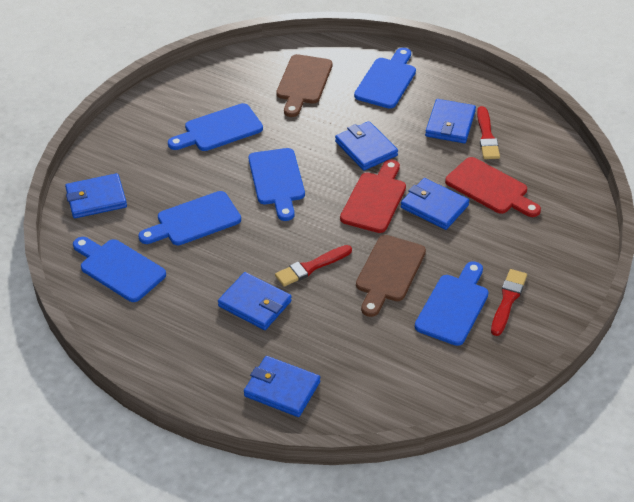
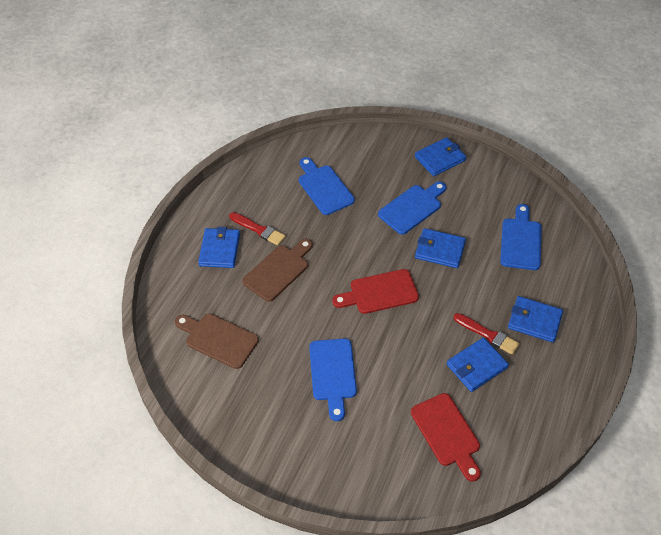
blue cutting board: [73,237,166,302] [138,191,241,245] [168,103,263,151] [249,148,305,221] [354,48,416,109] [415,261,489,346] = 6 -> [299,157,355,215] [309,338,357,421] [378,182,446,234] [500,204,542,270] = 4
blue wallet: [65,173,127,218] [218,272,292,330] [244,356,320,417] [335,121,398,171] [401,178,469,230] [425,99,476,143] = 6 -> [198,227,240,268] [415,137,466,176] [415,228,466,268] [447,338,509,392] [508,296,563,342] = 5
red brush: [275,245,352,287] [477,106,500,159] [491,269,527,336] = 3 -> [229,212,286,245] [454,313,520,355] = 2

